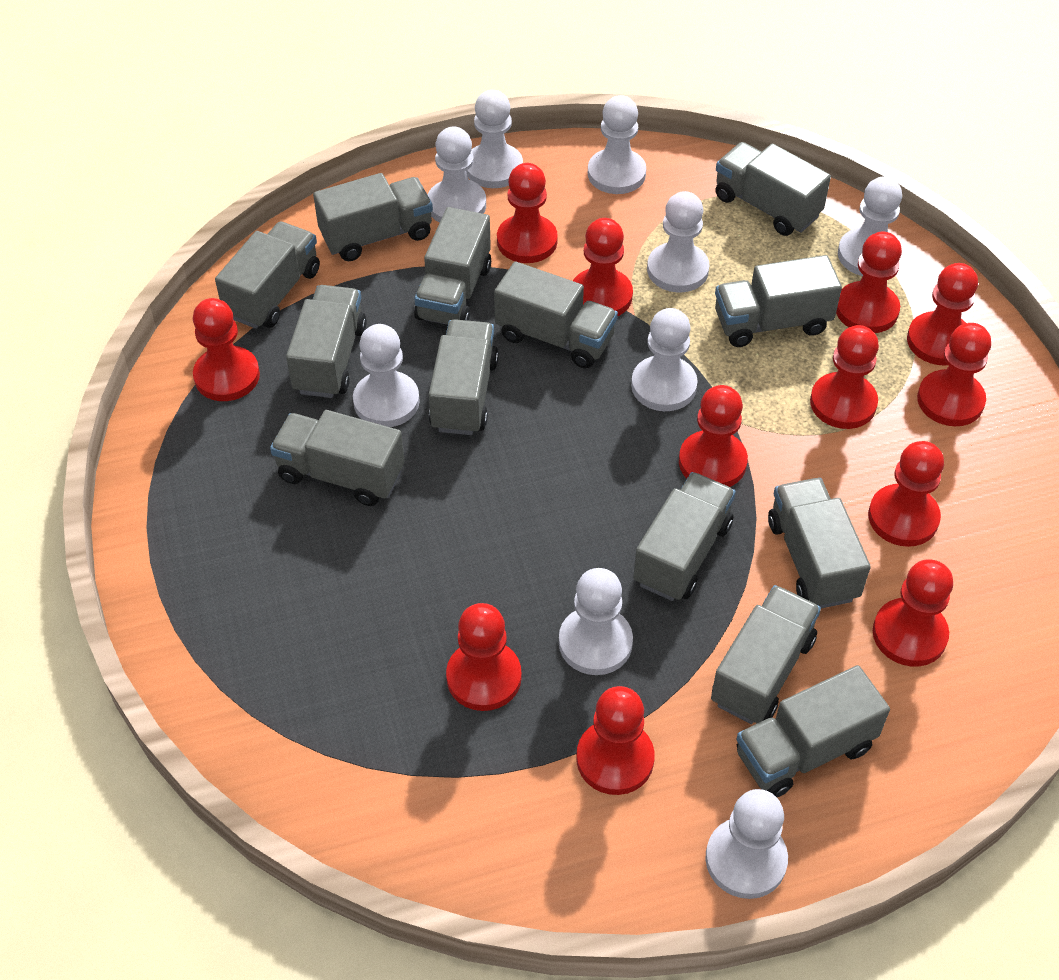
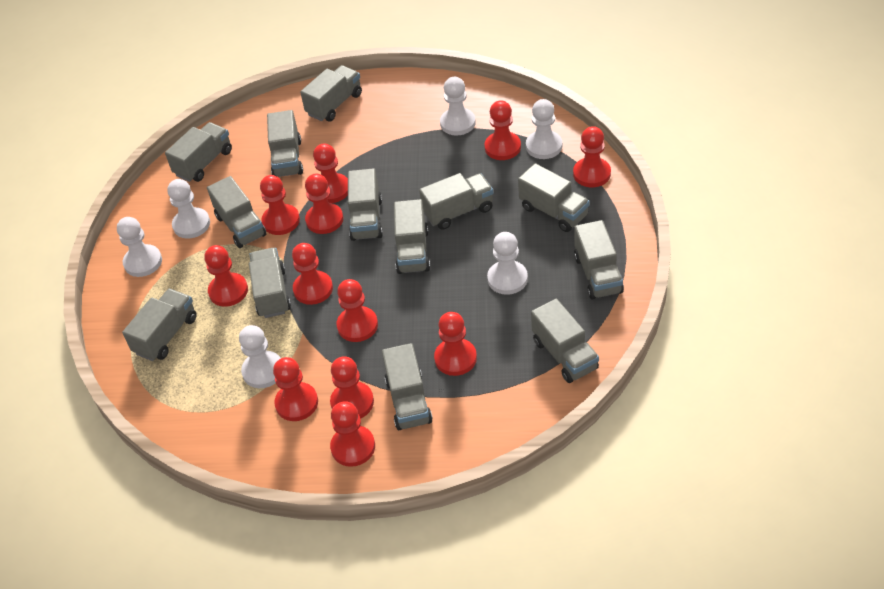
white pawn: [353,324,420,427] [428,127,486,223] [466,90,523,188] [559,568,633,675] [588,95,646,194] [631,308,698,411] [647,191,710,292] [705,789,788,899] [838,177,902,276] = 9 -> [117,217,162,277] [168,179,210,239] [239,325,281,388] [440,77,476,135] [487,232,528,295] [526,99,562,159] = 6

